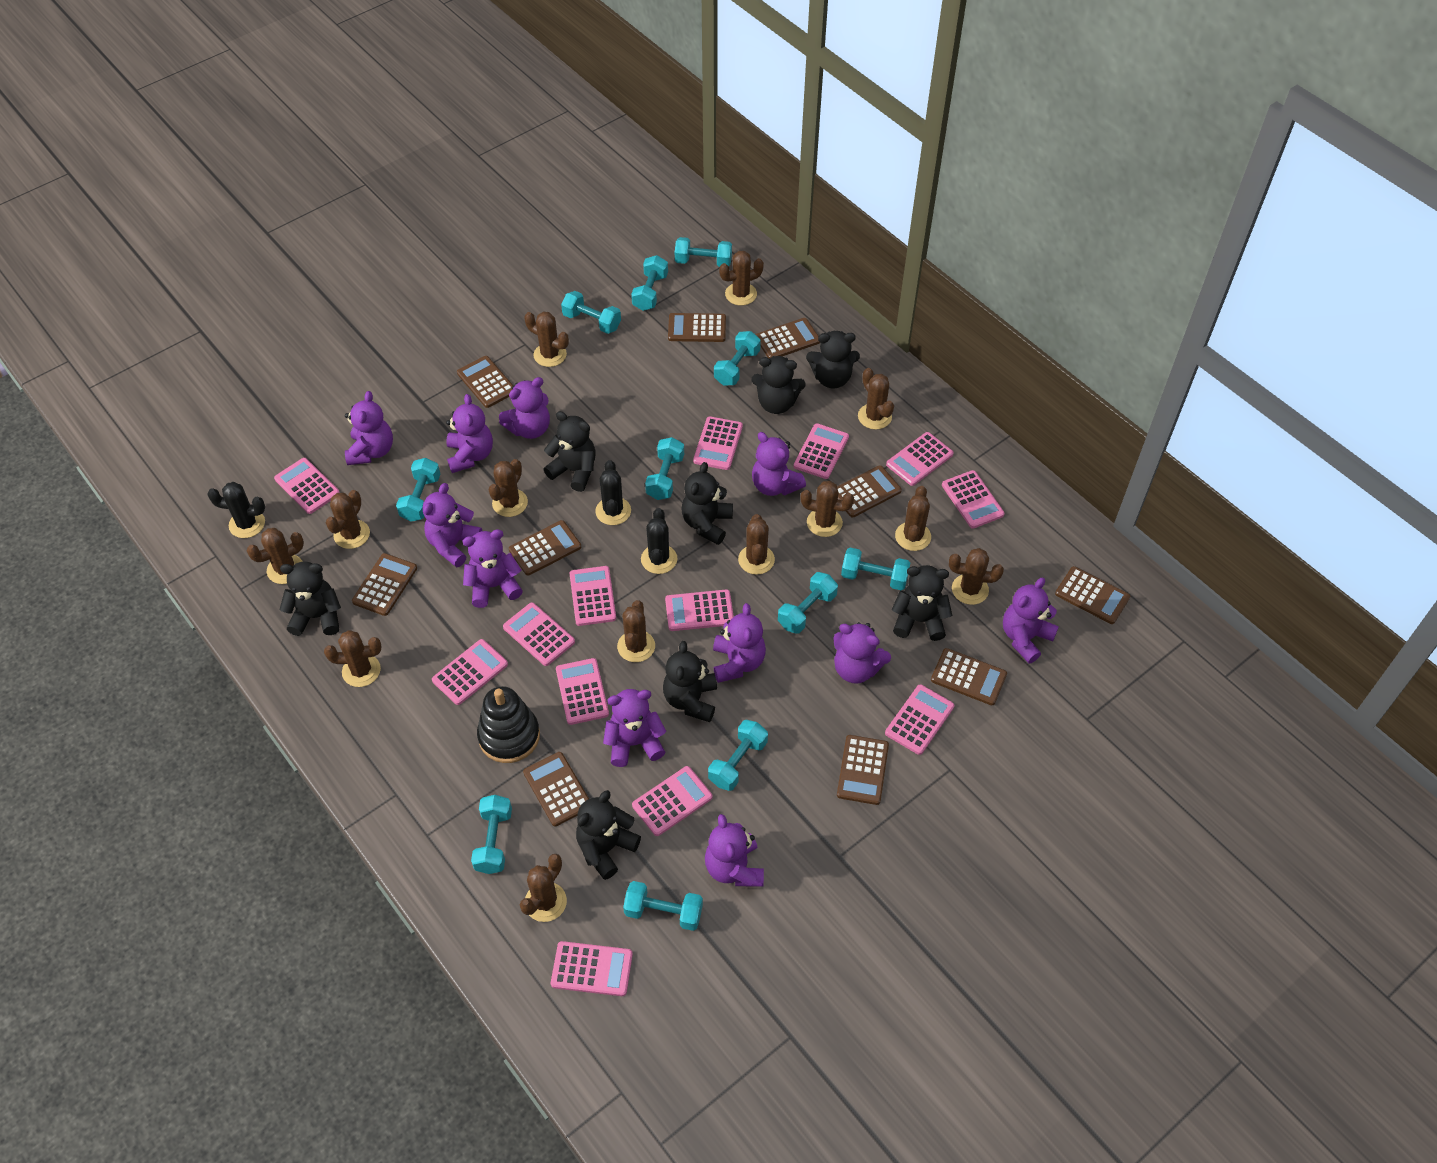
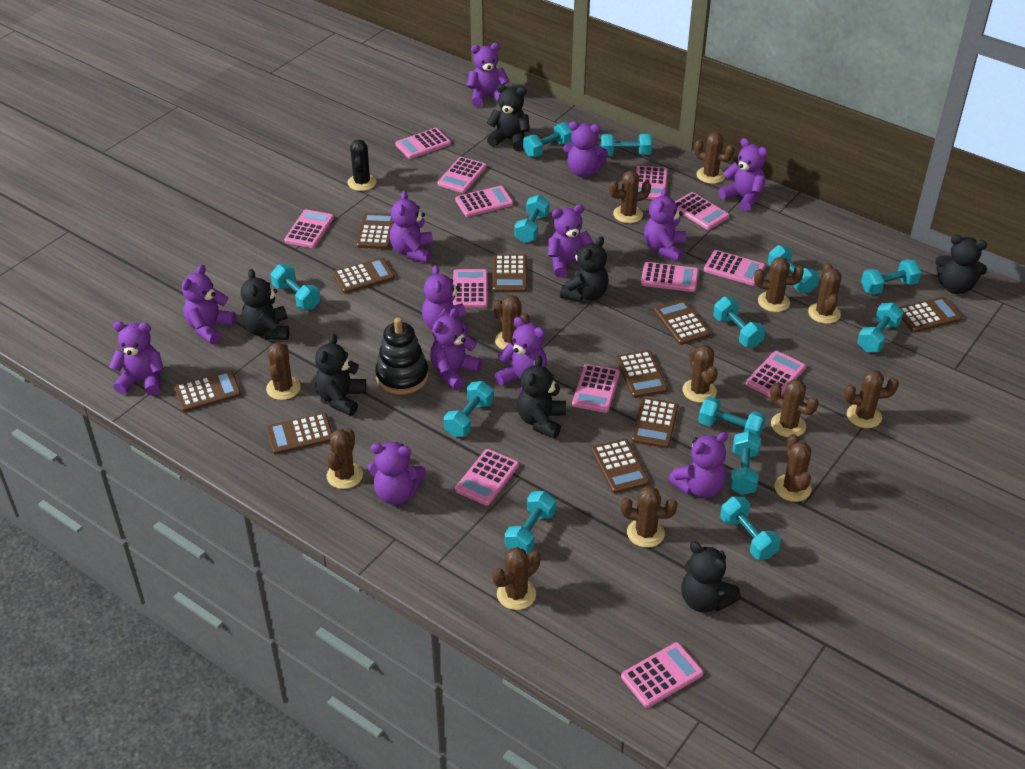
black cactus: [207,482,265,538] [595,460,631,525] [641,508,677,574] = 3 -> [348,139,377,191] = 1
black teddy bear: [279,561,341,636] [543,411,596,492] [576,790,641,880] [663,641,717,722] [681,462,733,545] [751,356,806,414] [806,331,860,389] [892,565,952,641] = 8 -> [241,269,289,340] [315,334,366,416] [487,84,530,151] [517,356,566,439] [560,236,609,302] [681,542,741,612] [935,235,987,294] = 7
purple teddy bear: [345,391,393,465] [423,483,482,567] [446,394,493,473] [462,529,523,608] [499,377,550,439] [603,689,666,767] [705,814,764,887] [713,603,766,683] [752,432,806,496] [833,622,891,683] [1003,577,1059,663] = 11 -> [109,321,164,396] [182,265,236,344] [368,442,426,505] [390,191,433,263] [422,265,468,334] [430,307,482,390] [467,43,509,107] [495,317,547,393] [548,204,594,278] [563,121,608,177] [644,187,686,262] [668,432,728,498] [718,138,768,211] = 13
turquoise dumbbell: [396,458,440,522] [471,795,512,874] [561,291,621,334] [623,881,703,931] [631,255,668,311] [645,437,684,500] [675,237,732,267] [708,720,768,791] [714,331,761,386] [778,572,838,634] [841,548,910,590] = 11 -> [270,264,320,310] [444,381,494,437] [505,491,556,554] [515,195,550,243] [523,122,572,157] [601,133,652,156] [698,397,766,437] [713,297,765,348] [720,497,781,560] [730,431,761,495] [768,245,819,293] [857,303,904,352] [861,259,922,295] = 13

